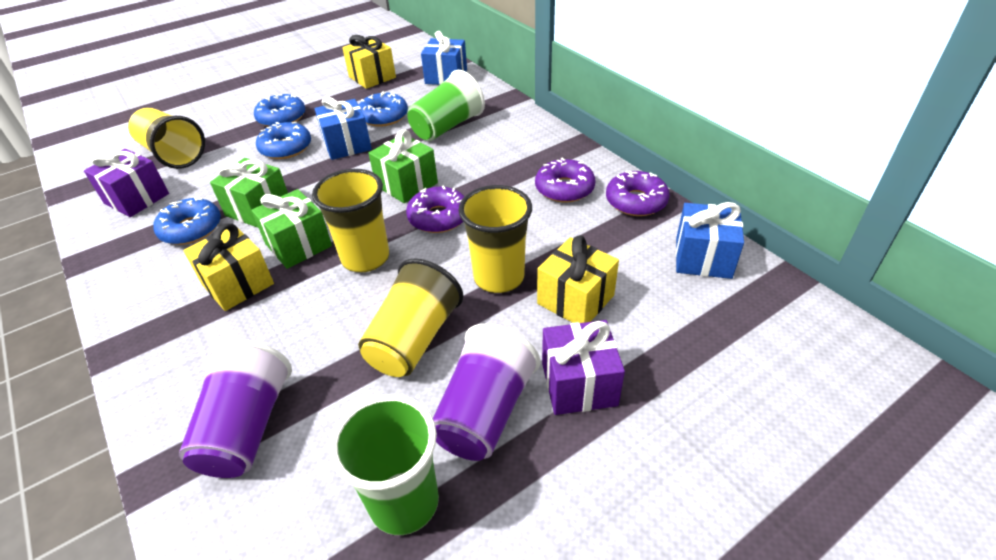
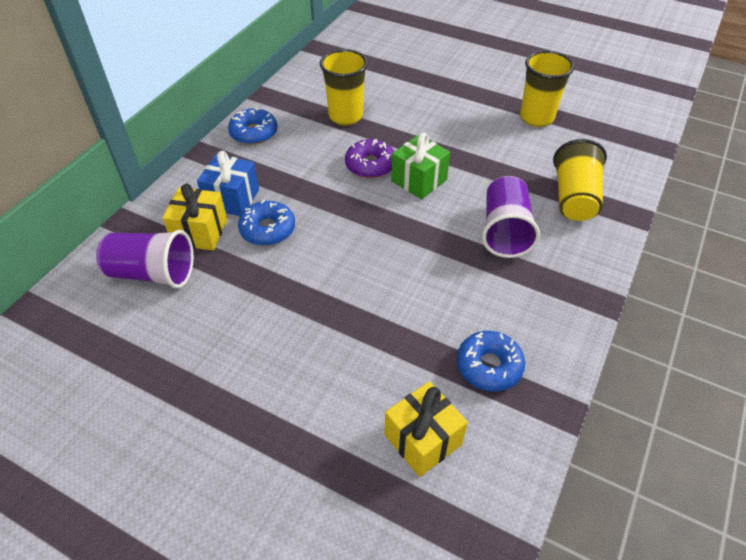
blue donut: [153,197,221,245] [254,94,305,127] [256,122,311,159] [359,91,408,127] = 4 -> [228,108,278,145] [238,200,295,246] [457,331,525,392] = 3
blue gift: [315,97,372,160] [421,31,467,85] [676,202,744,279] = 3 -> [197,151,259,216] = 1
green cup: [330,395,439,535] [407,70,485,141] = 2 -> none = 0
green gift: [210,158,288,228] [251,189,332,269] [368,129,438,203] = 3 -> [391,133,450,199] = 1
purple donut: [406,185,465,233] [535,157,596,203] [606,171,670,216] = 3 -> [345,139,394,178] = 1
purple gift: [84,149,169,217] [542,320,625,415] = 2 -> none = 0
yellow cup: [128,108,205,169] [312,169,389,272] [358,258,464,377] [458,185,532,293] = 4 -> [320,49,368,126] [520,50,575,127] [553,139,607,221] = 3
yellow gift: [183,223,274,311] [342,35,396,89] [537,236,619,323] = 3 -> [162,184,227,251] [384,381,468,477] = 2

